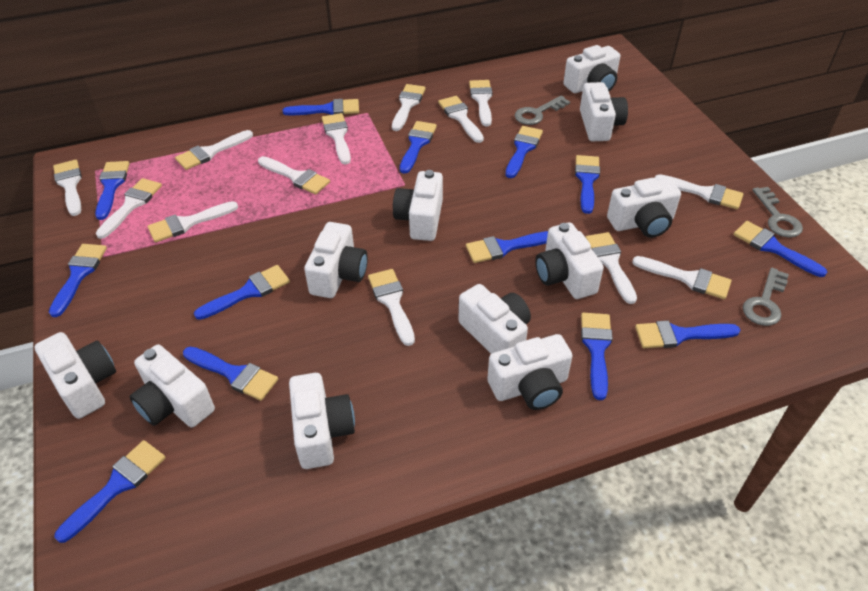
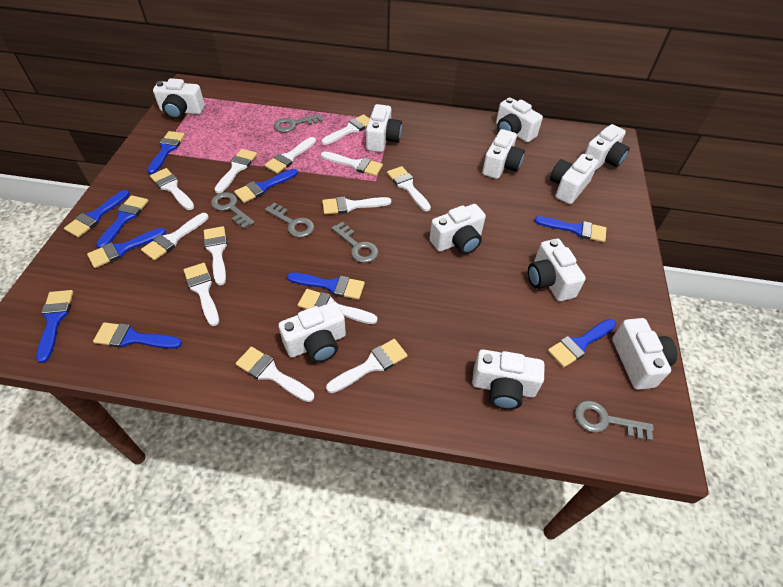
blue brush: [49,244,107,317] [54,440,166,543] [95,161,130,220] [183,347,278,401] [194,265,290,320] [283,99,359,115] [400,121,437,174] [466,231,548,263] [505,126,543,178] [575,155,600,214] [581,313,613,400] [635,320,740,348] [733,221,827,277] = 13 -> [36,290,74,363] [64,190,130,237] [87,228,166,268] [93,322,182,349] [96,195,148,249] [147,131,185,174] [234,169,298,203] [287,272,365,300] [534,216,606,242] [548,319,616,368] = 10
grey key: [515,95,570,125] [743,268,789,326] [752,187,803,238] = 3 -> [211,192,255,229] [265,202,314,238] [274,114,323,133] [332,222,378,263] [575,401,654,441] = 5

